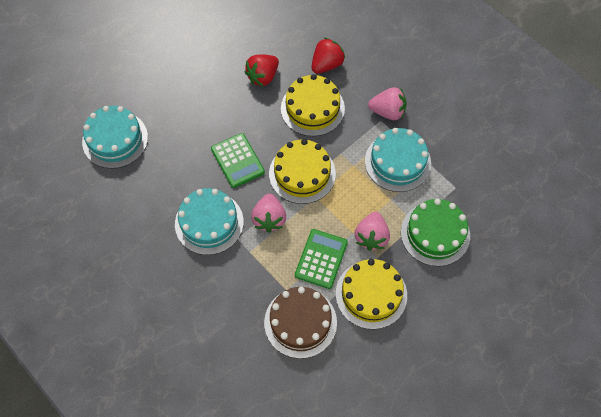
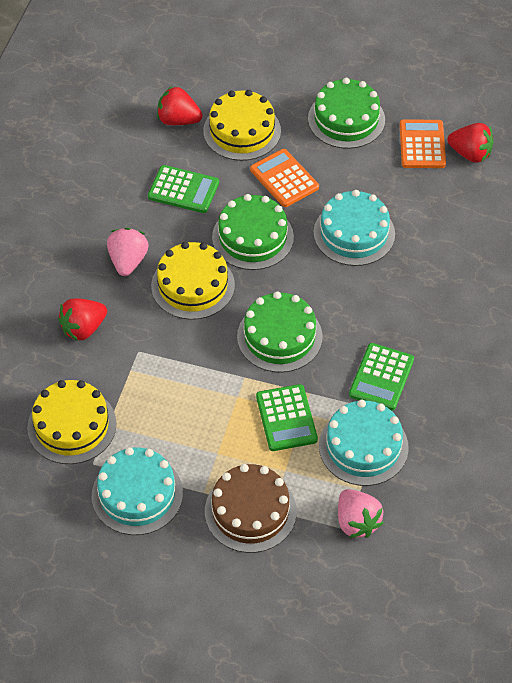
green cake: [401,199,470,266] = 1 -> [212,194,294,270] [237,291,323,372] [308,78,385,149] = 3
green calculator: [211,133,265,188] [295,229,348,289] = 2 -> [148,165,219,213] [256,384,318,451] [349,343,414,410] = 3
orange calculator: none = 0 -> [250,149,319,207] [400,119,446,168] = 2
pink strawberry: [251,194,286,233] [355,212,390,251] [368,87,407,120] = 3 -> [107,228,149,276] [338,489,383,538] = 2
red strawberry: [244,54,279,87] [312,38,345,74] = 2 -> [58,298,107,341] [157,86,202,125] [447,123,494,163] = 3

